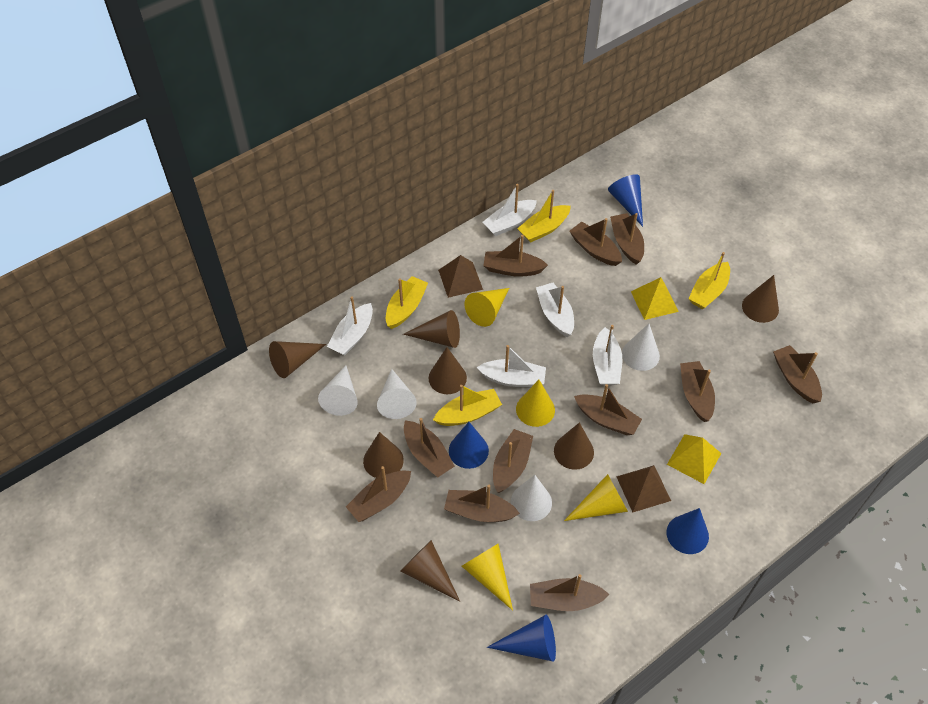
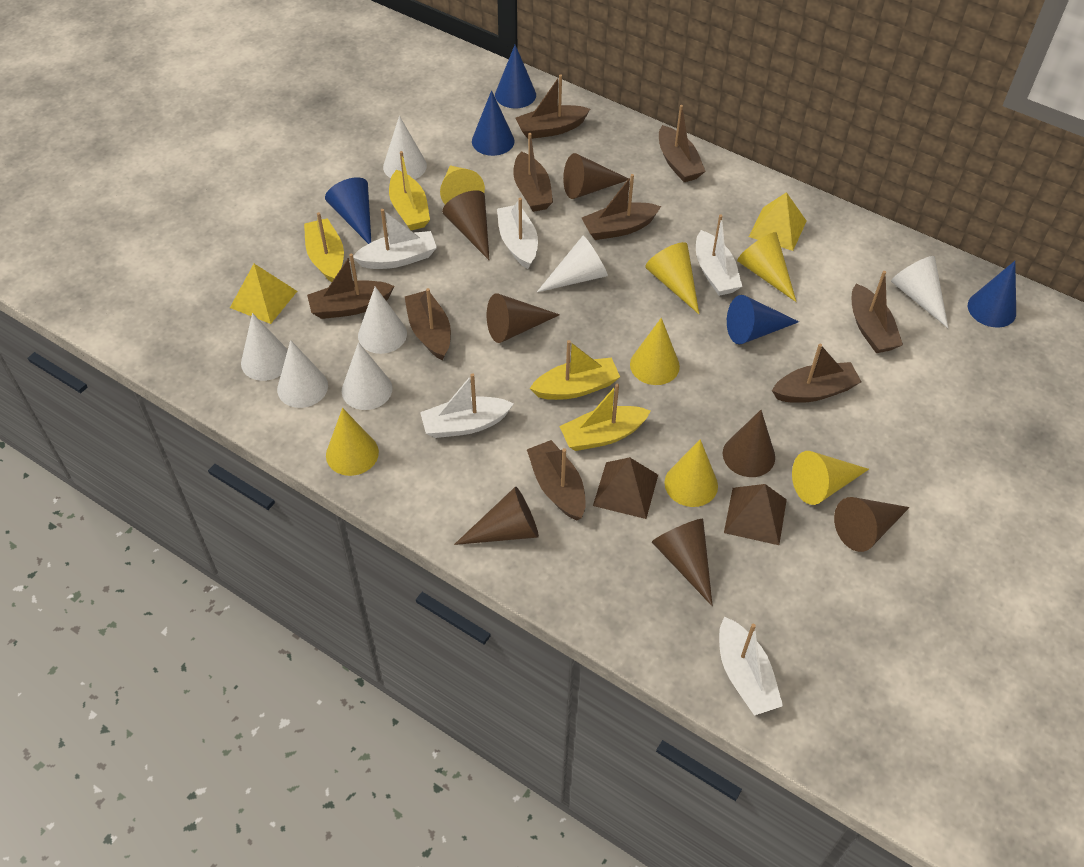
blue cone: [449,422,489,469] [487,615,556,662] [608,174,643,227] [666,508,709,554] = 4 -> [325,177,371,244] [472,90,514,156] [495,45,536,108] [727,295,799,344] [968,261,1016,328] = 5
brown boat: [346,466,411,522] [404,418,455,478] [444,485,520,522] [483,235,548,277] [493,429,533,493] [530,574,609,611] [569,218,622,266] [574,384,642,435] [610,213,644,265] [680,361,715,422] [773,345,822,403] = 11 -> [307,254,395,319] [405,288,451,360] [513,133,553,212] [516,74,590,139] [527,440,586,521] [582,174,661,240] [659,105,706,182] [772,344,861,403] [852,271,903,353] = 9
white cone: [318,366,358,416] [377,369,417,419] [511,475,552,521] [622,323,660,371] = 4 -> [241,313,288,381] [277,340,328,408] [342,342,392,410] [358,287,407,354] [383,116,427,180] [537,236,608,292] [891,256,948,328] = 7
yellow cone: [462,544,513,610] [465,288,509,327] [516,380,555,427] [564,474,628,521] = 4 -> [326,408,379,476] [440,165,485,204] [630,318,680,385] [645,242,699,314] [664,439,718,507] [737,232,796,302] [792,451,869,505] = 7

